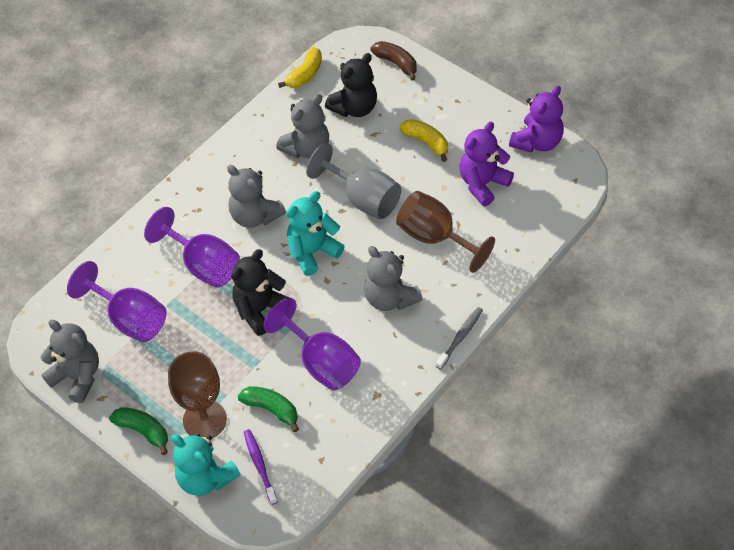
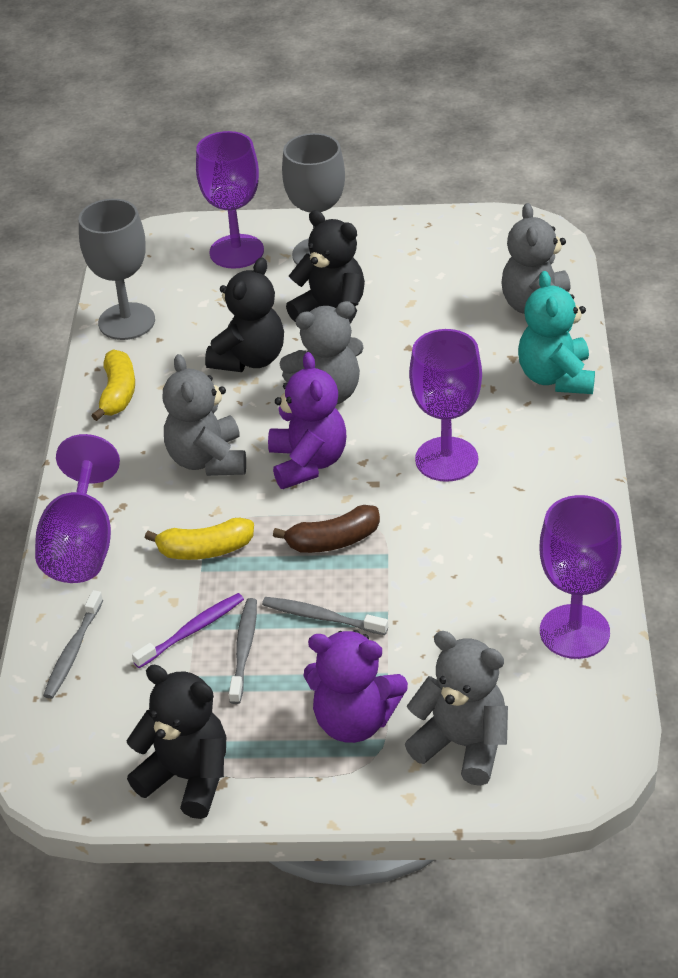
black teddy bear: [231,249,290,336] [325,53,377,117] = 2 -> [127,665,226,819] [205,257,284,372] [286,210,365,324] = 3
brown goblet: [168,351,227,438] [396,191,495,273] = 2 -> none = 0
green banana: [109,407,168,455] [238,386,299,432] = 2 -> none = 0
grey goblet: [306,143,401,219] = 1 -> [79,199,155,340] [282,133,345,265] = 2
grey toothbrush: [436,307,483,369] = 1 -> [43,590,103,699] [229,598,257,704] [262,597,388,635] = 3
purple goblet: [67,261,167,342] [144,207,240,288] [263,298,361,391] = 3 -> [35,434,120,583] [196,131,264,269] [409,329,482,482] [540,495,621,659] = 4
turquoise teddy bear: [171,434,241,496] [286,191,345,276] = 2 -> [518,271,595,394] = 1

